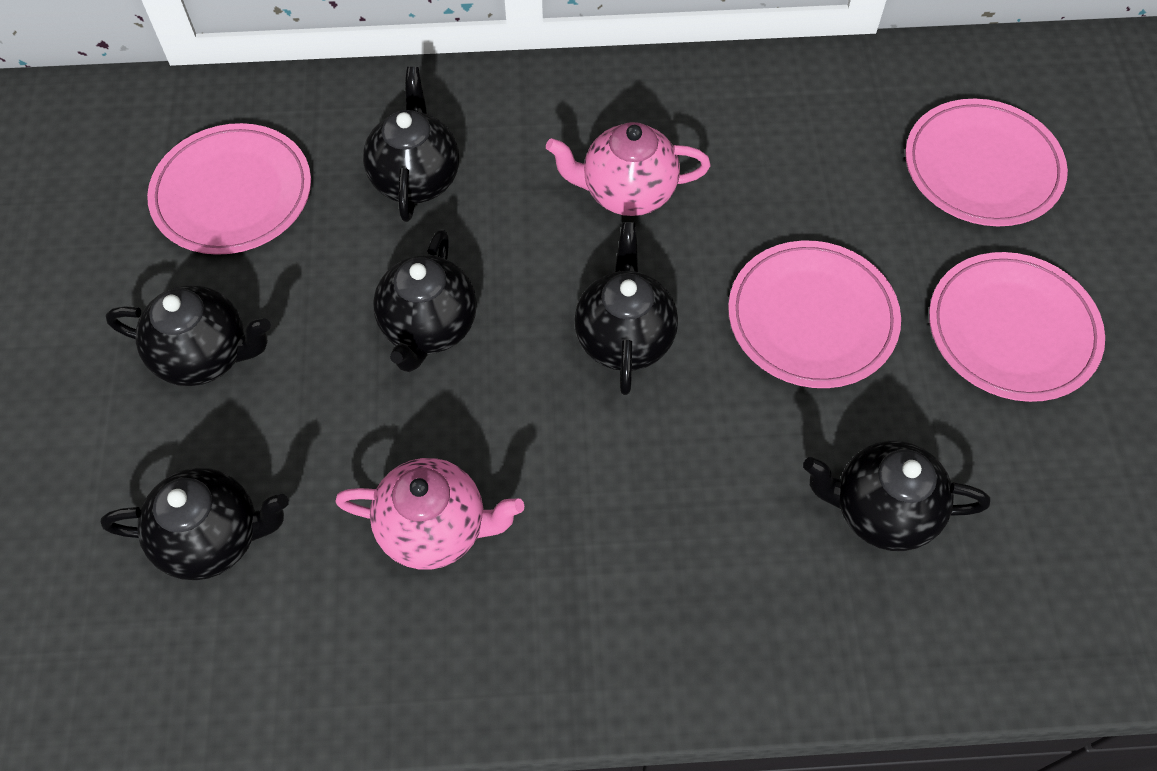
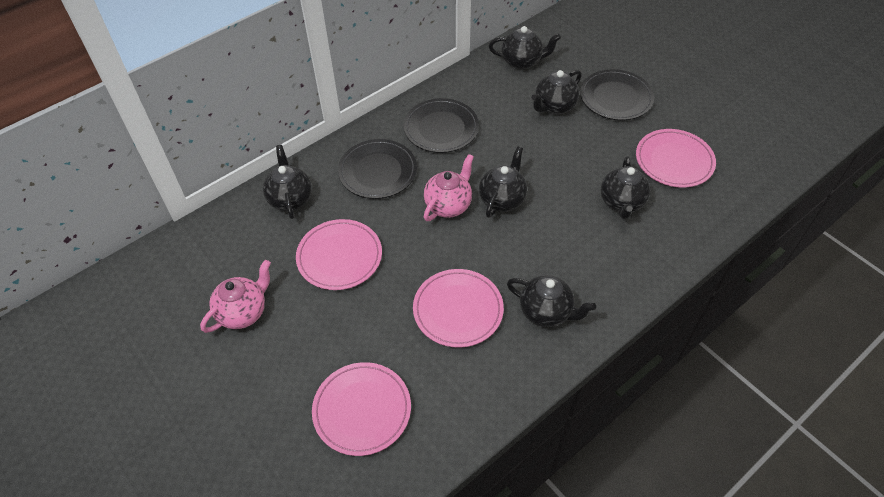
black plate: none = 0 -> [338,139,417,199] [404,98,479,153] [580,69,654,120] = 3

